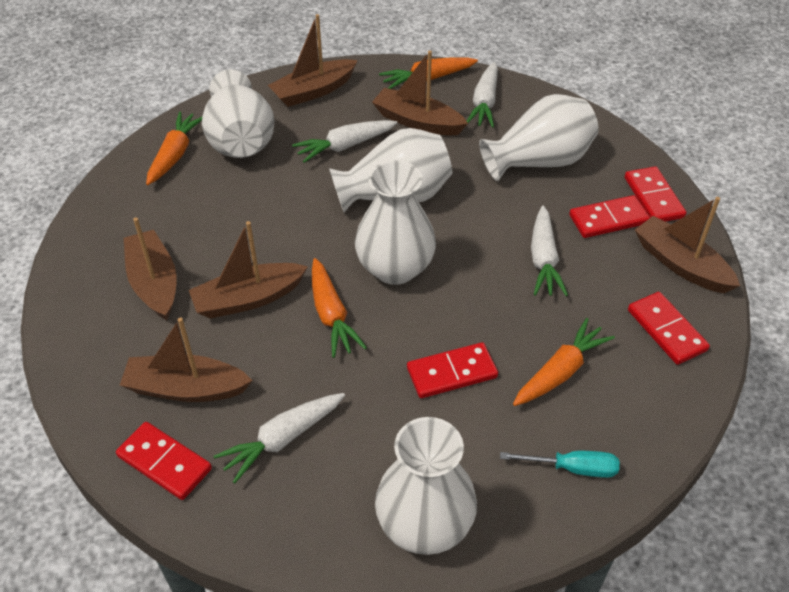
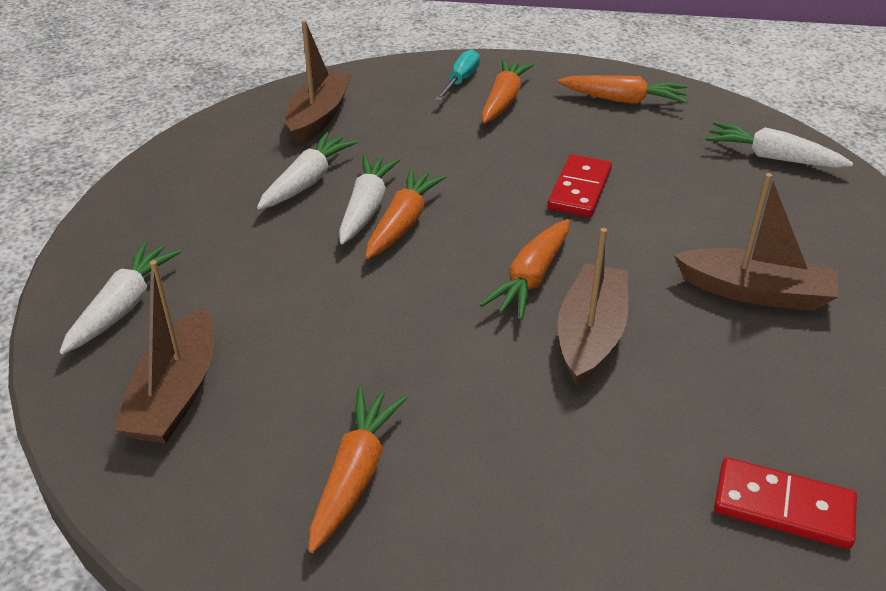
brown boat: [120,318,253,402] [124,218,177,320] [189,221,308,319] [268,14,358,107] [372,51,468,136] [635,197,740,293] = 6 -> [114,260,214,443] [285,20,352,145] [558,228,628,386] [674,173,838,311] = 4
orange carrot: [146,112,202,185] [312,258,367,358] [379,57,478,89] [513,318,615,406] = 4 -> [309,386,408,553] [365,168,446,259] [480,219,570,320] [482,59,534,123] [558,75,688,104] = 5
red domino: [116,422,212,500] [407,342,498,398] [569,195,650,238] [625,166,686,222] [628,292,710,365] = 5 -> [547,154,612,217] [714,457,857,549] = 2
white vase: [202,69,274,158] [329,128,452,213] [355,160,436,285] [375,417,477,555] [479,94,599,181] = 5 -> none = 0

